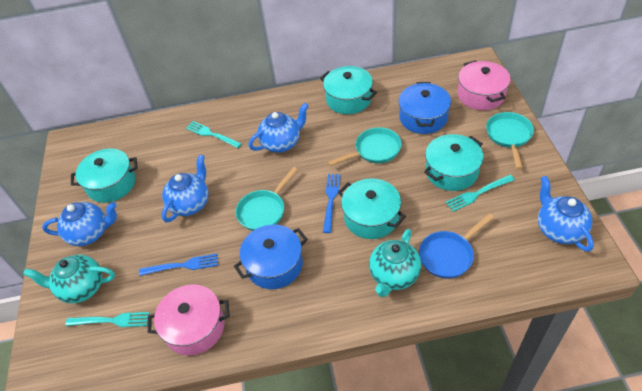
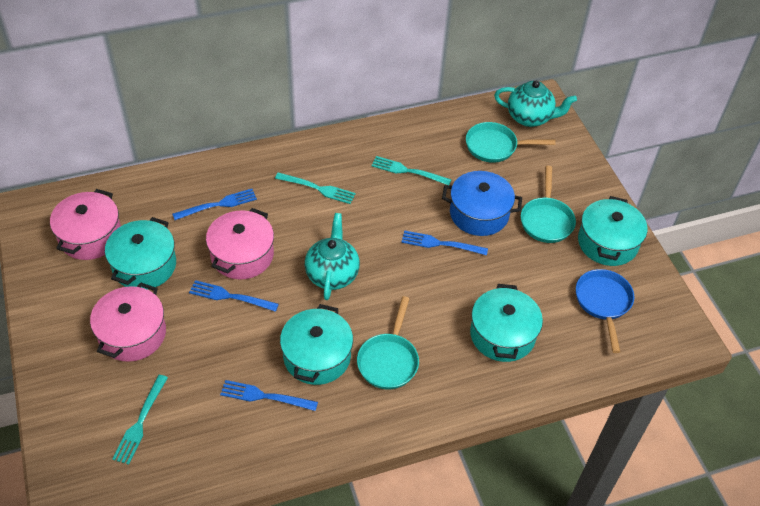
blue fork: [139,254,218,276] [323,174,341,233] = 2 -> [172,189,257,220] [189,280,279,312] [220,380,318,411] [401,230,488,255] = 4
blue pot: [234,224,308,289] [398,82,451,134] = 2 -> [442,171,522,236] = 1
blue teapot: [42,202,117,246] [162,154,208,222] [248,103,309,153] [538,176,594,252] = 4 -> none = 0
pink pot: [148,284,230,355] [458,60,510,110] = 2 -> [50,189,121,260] [90,282,166,362] [206,208,274,279] = 3

